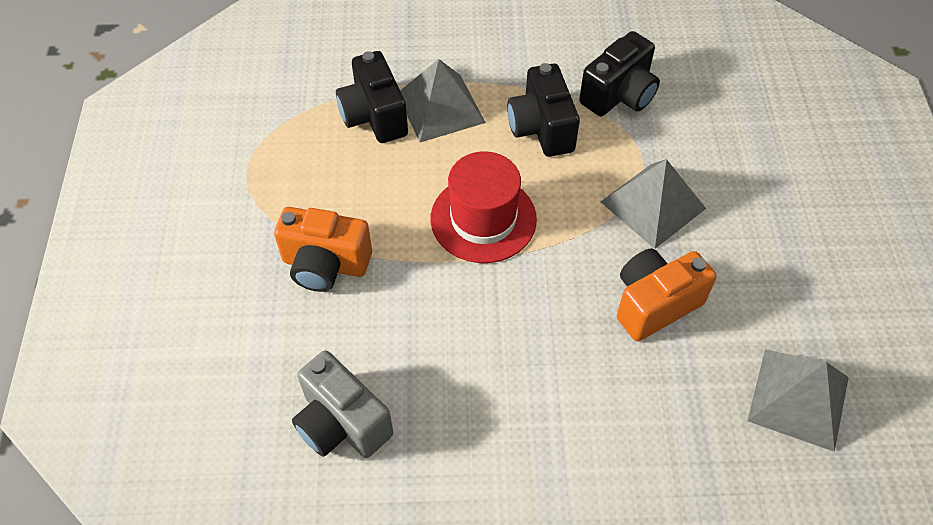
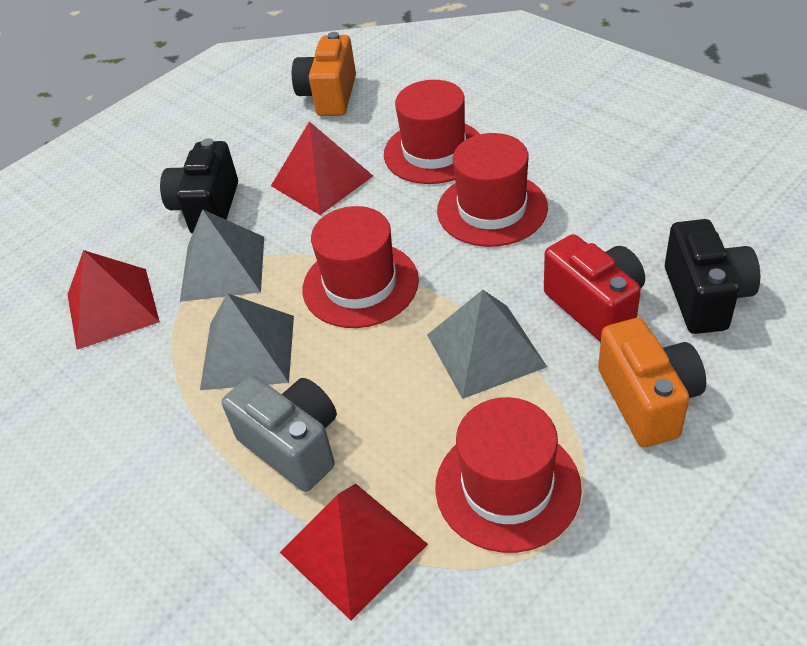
black camera: [336,51,408,143] [507,63,580,157] [579,31,660,116] = 3 -> [160,138,238,234] [665,219,760,334] = 2
red camera: none = 0 -> [544,234,645,342] = 1
red hat: [431,152,537,263] = 1 -> [303,206,419,328] [384,80,480,184] [435,397,582,553] [437,133,548,247] = 4
red pyramid: none = 0 -> [67,250,160,350] [271,121,373,215] [280,484,428,620] = 3

